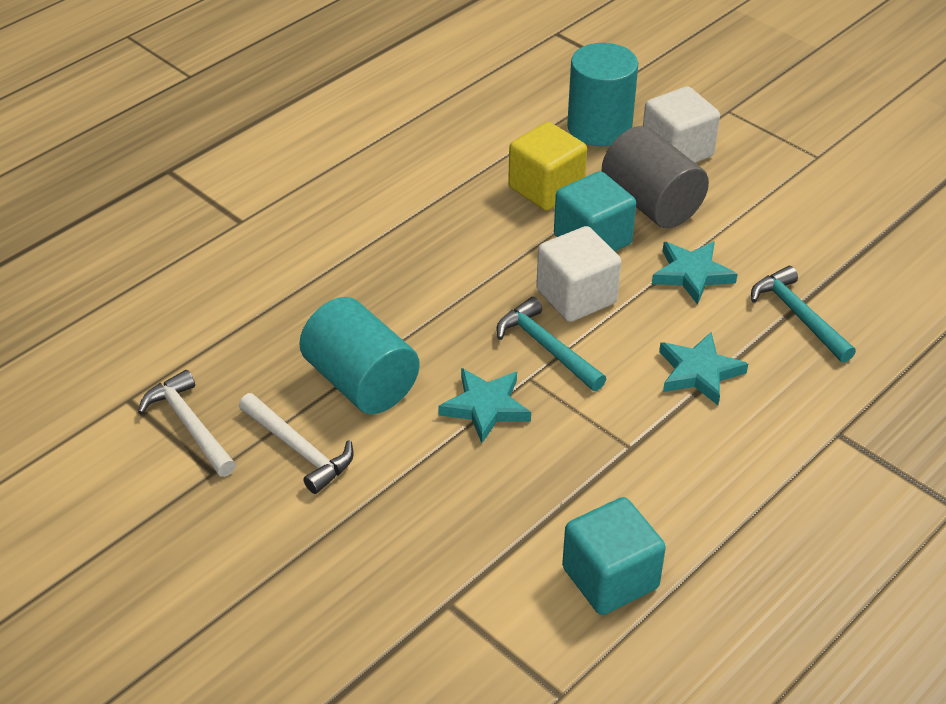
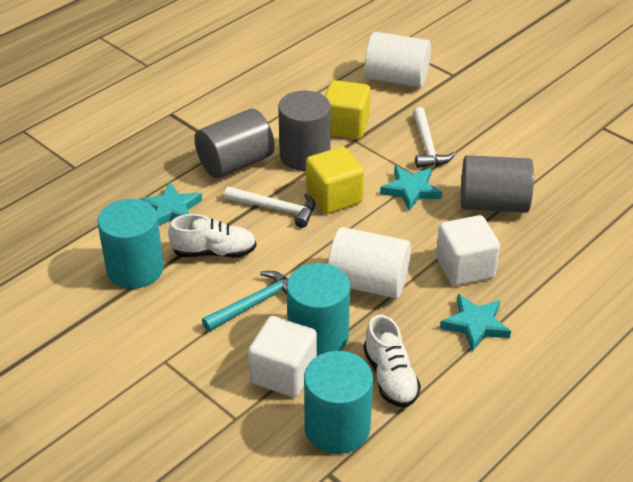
grey cylinder: [602,126,709,228] = 1 -> [194,109,275,179] [278,90,331,171] [461,155,534,213] = 3
turquoise cube: [554,171,636,251] [562,497,666,615] = 2 -> none = 0
turquoise cylinder: [299,297,420,414] [567,43,638,146] = 2 -> [97,199,164,289] [287,263,350,356] [304,351,373,454] = 3
turquoise hammer: [497,297,606,391] [751,266,856,363] = 2 -> [202,271,288,332] = 1
white cylinder: none = 0 -> [328,227,411,298] [364,32,431,87] = 2
white shoe: none = 0 -> [168,214,256,258] [363,315,421,407] = 2
yellow cube: [508,122,587,211] = 1 -> [306,147,364,214] [325,80,371,139] = 2

